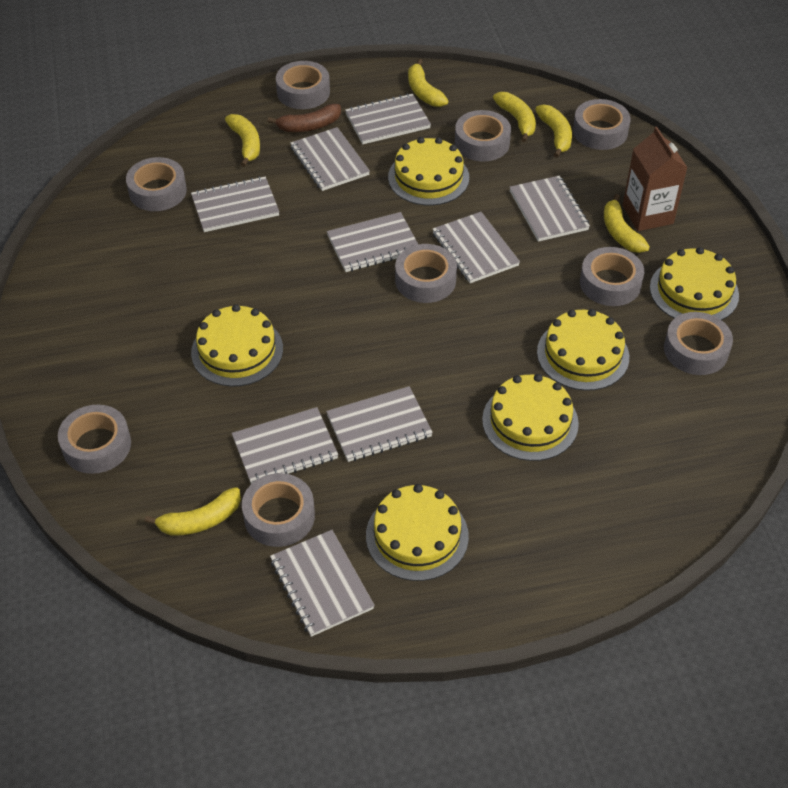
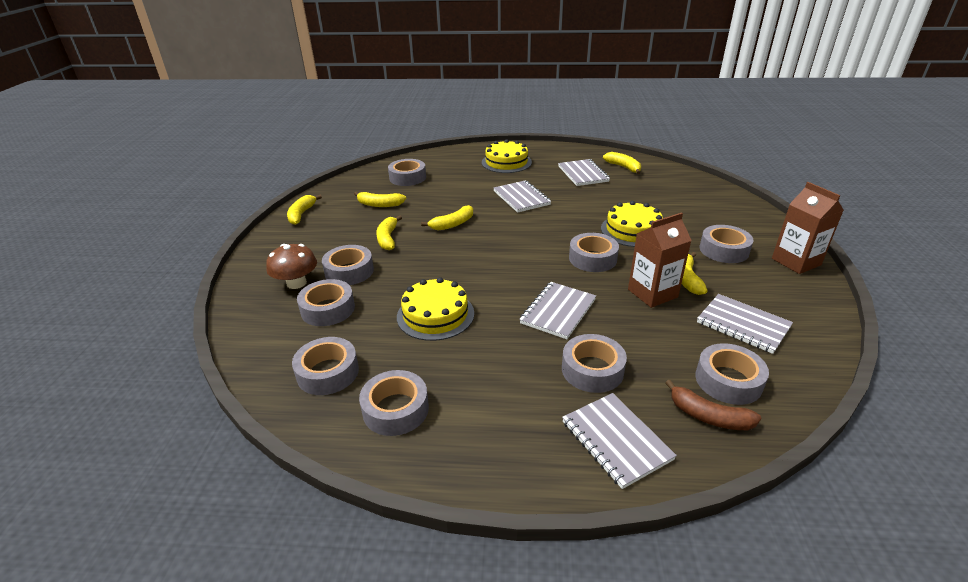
brown carton: [623,126,688,231] = 1 -> [628,213,692,308] [772,182,844,274] = 2
brown mushroom: none = 0 -> [266,244,317,289] = 1
grey notebook: [191,176,279,232] [232,407,338,484] [270,530,375,637] [290,127,370,191] [326,386,433,462] [327,212,418,272] [345,94,431,144] [432,212,520,283] [509,176,590,242] = 9 -> [494,180,551,213] [519,282,596,339] [558,159,610,186] [562,393,677,489] [697,294,793,354] = 5
yellow cake: [191,304,283,386] [366,484,469,581] [388,137,469,206] [482,374,579,461] [537,309,629,391] [650,247,739,320] = 6 -> [397,277,474,341] [482,139,532,173] [601,201,663,247] = 3

